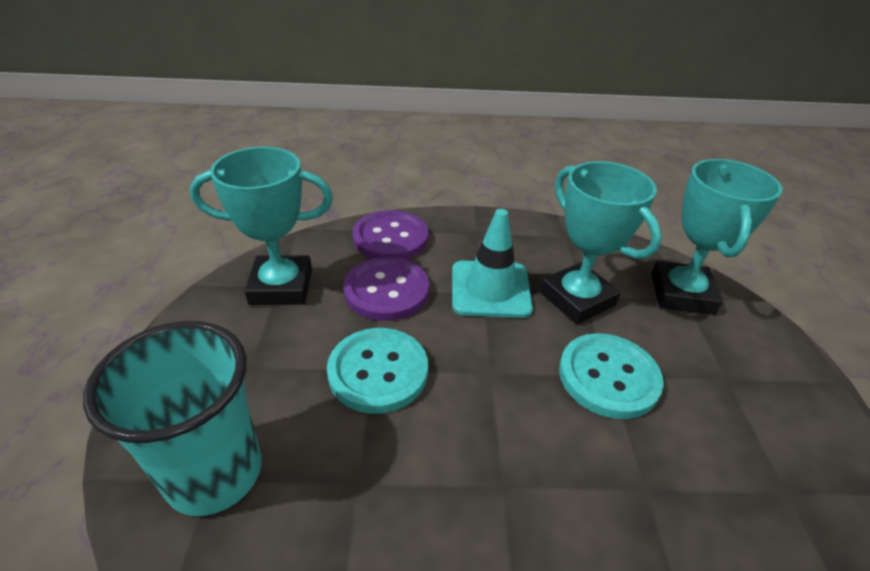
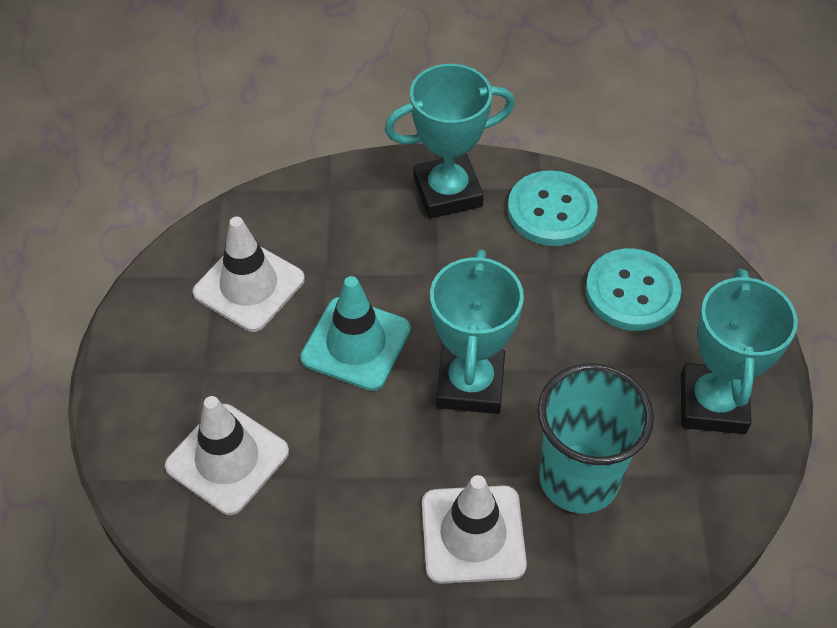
purple button: [343,257,429,321] [352,210,428,260] = 2 -> none = 0
white traffic cone: none = 0 -> [165,396,289,515] [193,217,305,332] [422,475,527,584] = 3

